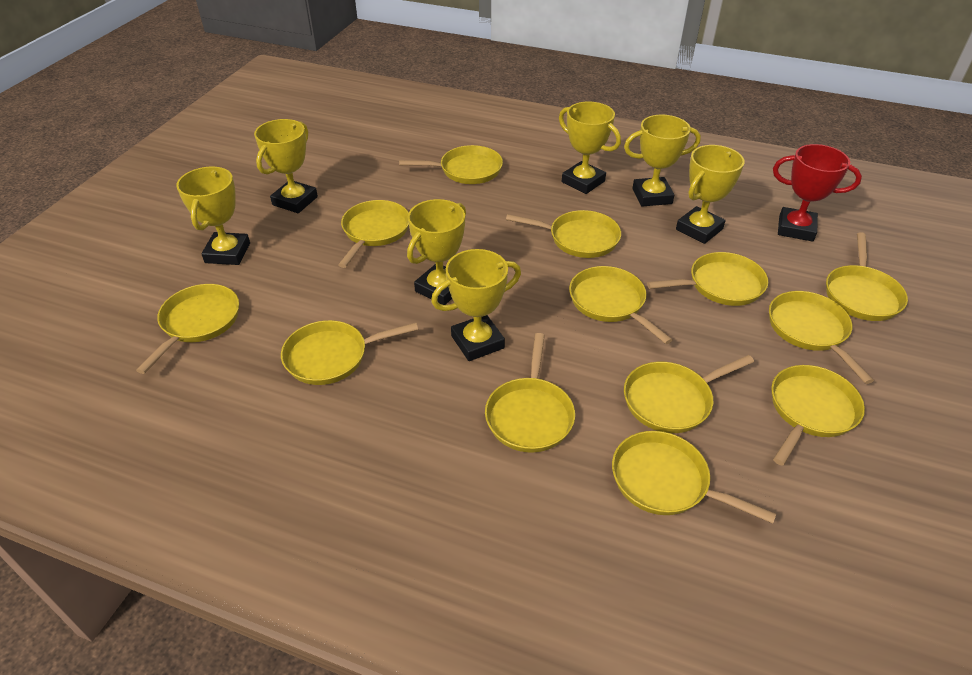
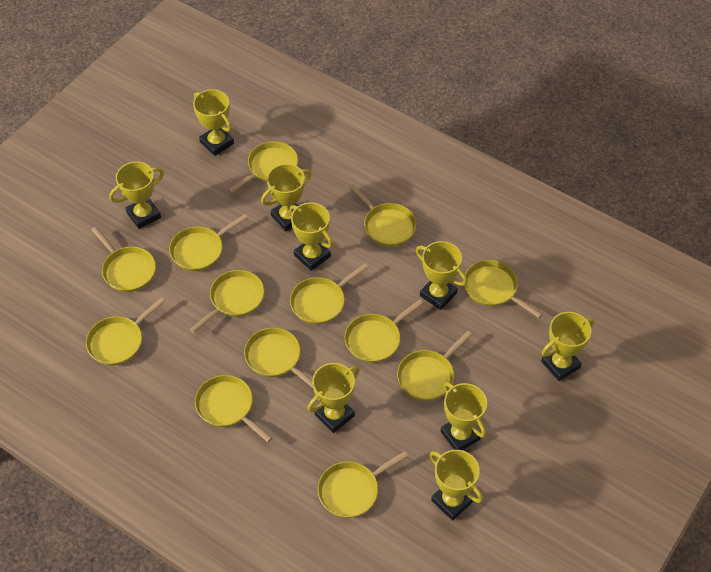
red trophy: [773,144,862,242] = 1 -> none = 0
yellow trophy: [176,167,250,265] [254,119,318,213] [407,199,466,305] [431,249,521,361] [559,102,621,194] [624,115,701,206] [676,145,745,244] = 7 -> [109,162,164,229] [193,89,234,156] [261,164,312,231] [290,203,333,271] [308,363,360,433] [416,241,467,310] [430,450,483,521] [441,382,487,450] [541,312,594,381] = 9

